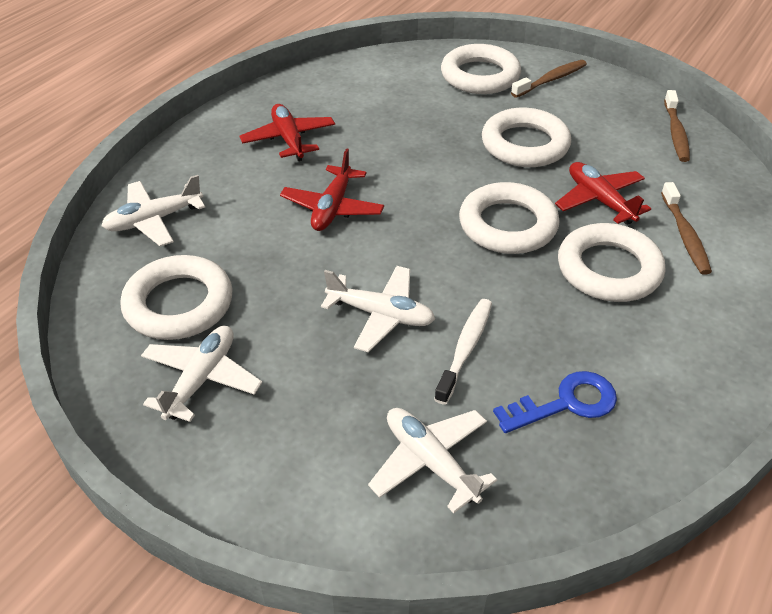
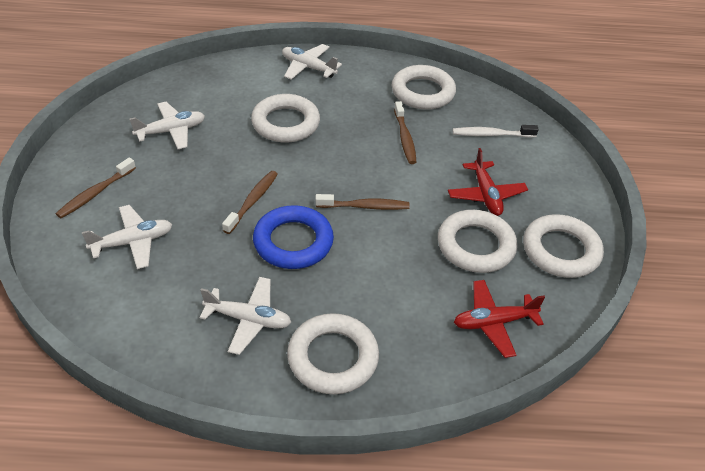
blue key: [493,371,617,433] = 1 -> none = 0
blue ring: none = 0 -> [253,205,334,269] = 1
brown toothbrush: [511,60,587,98] [661,182,712,275] [664,90,690,162] = 3 -> [56,158,136,218] [222,171,278,234] [315,194,410,210] [394,101,416,164] = 4
red plane: [240,104,335,161] [280,148,384,231] [555,162,651,225] = 3 -> [448,148,528,216] [454,280,545,358] = 2

